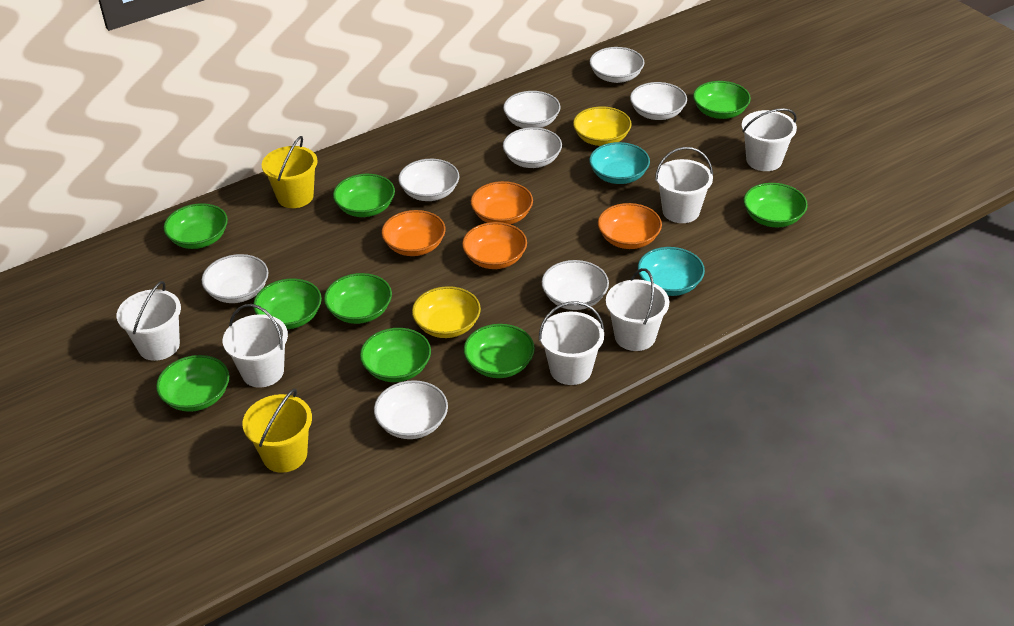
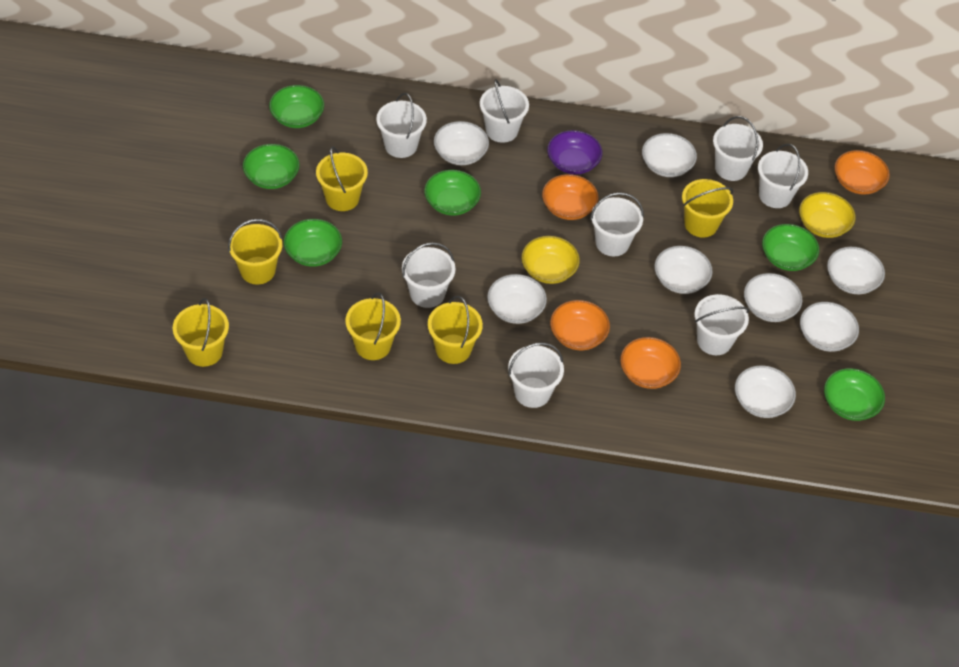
green bowl: [156,355,229,412] [164,203,228,249] [253,279,322,329] [324,273,392,324] [333,174,395,217] [360,328,431,382] [464,324,535,378] [693,81,751,119] [744,183,808,227] = 9 -> [243,144,299,189] [269,85,324,128] [284,219,342,267] [424,170,481,216] [762,224,819,271] [824,368,885,421] = 6
purple bowl: none = 0 -> [547,130,602,175] = 1
turquoise bowl: [589,142,650,184] [638,247,705,296] = 2 -> none = 0
white bucket: [117,281,181,361] [223,304,288,387] [539,301,604,385] [606,268,669,351] [655,147,713,223] [741,108,797,171] = 6 -> [376,93,427,158] [402,242,456,308] [480,79,529,143] [508,342,564,408] [590,192,644,256] [694,294,749,355] [713,116,763,181] [758,144,808,208] = 8
yellow bucket: [242,388,312,473] [262,136,318,208] = 2 -> [173,298,229,367] [228,219,282,284] [316,146,368,211] [345,292,401,360] [428,296,483,364] [682,179,733,238] = 6

